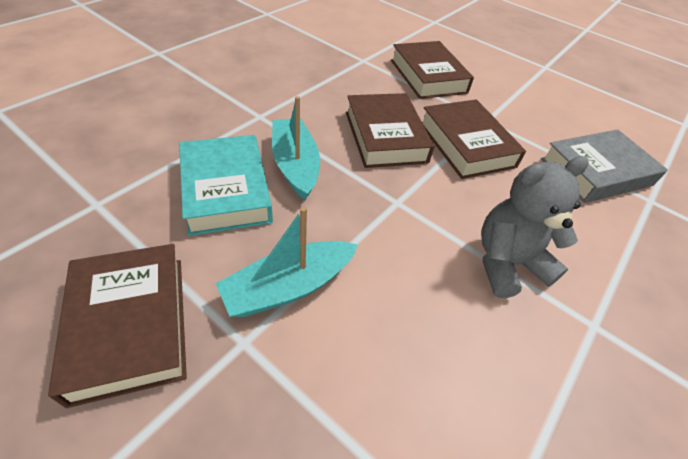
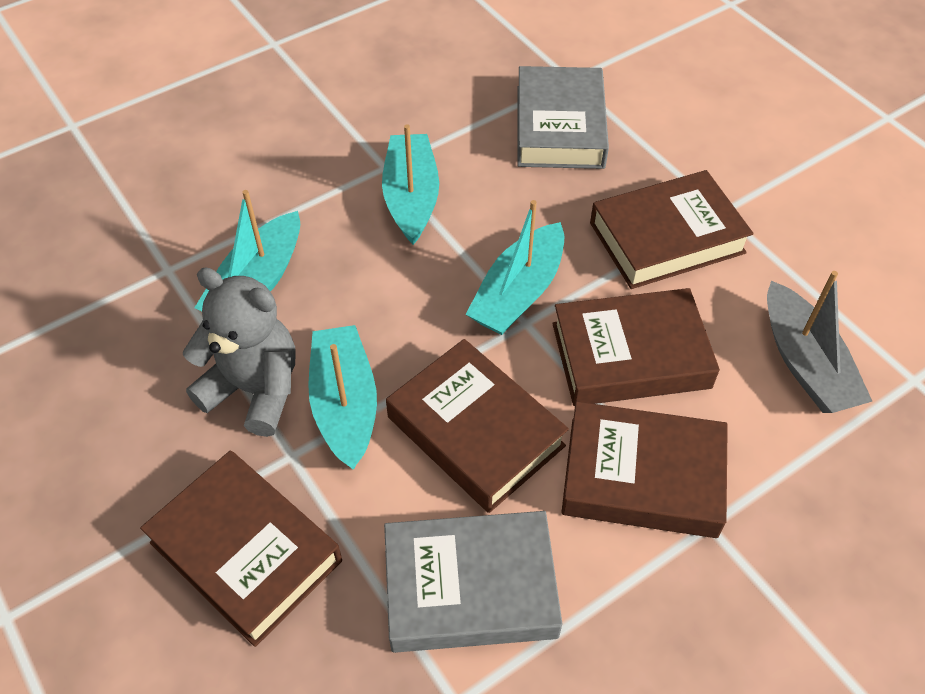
brown book: [48,244,187,408] [346,93,434,168] [391,41,474,99] [422,99,526,179] = 4 -> [140,450,342,647] [386,339,569,513] [552,288,720,406] [561,402,728,538] [590,170,754,289] = 5
grey boat: none = 0 -> [767,271,872,413] = 1
grey book: [541,129,668,203] = 1 -> [384,511,562,653] [517,66,609,169] = 2
turquoise boat: [215,207,358,317] [272,96,320,200] = 2 -> [195,190,300,311] [308,325,377,469] [382,124,439,245] [465,200,564,335] = 4
turquoise book: [179,135,273,236] = 1 -> none = 0

